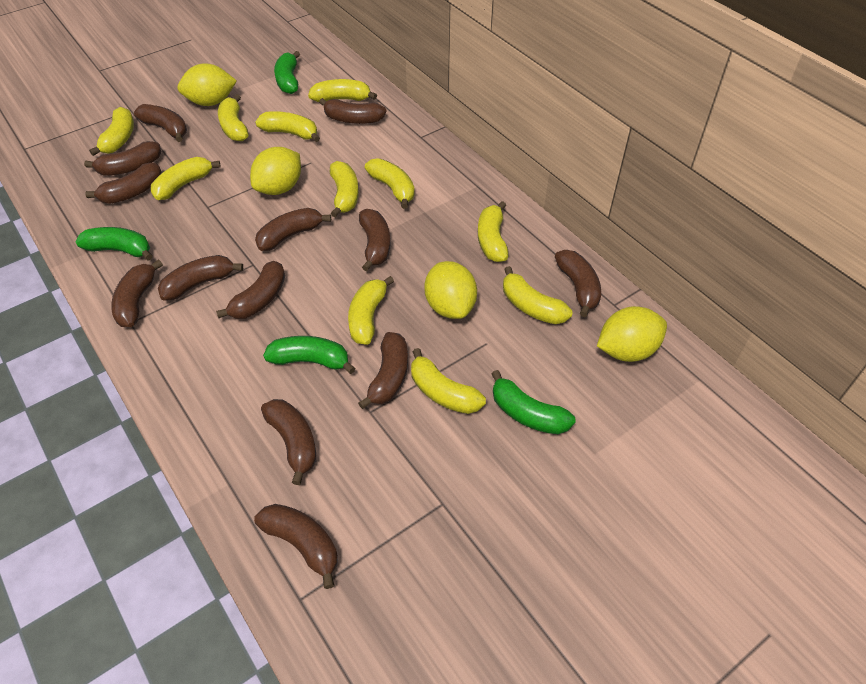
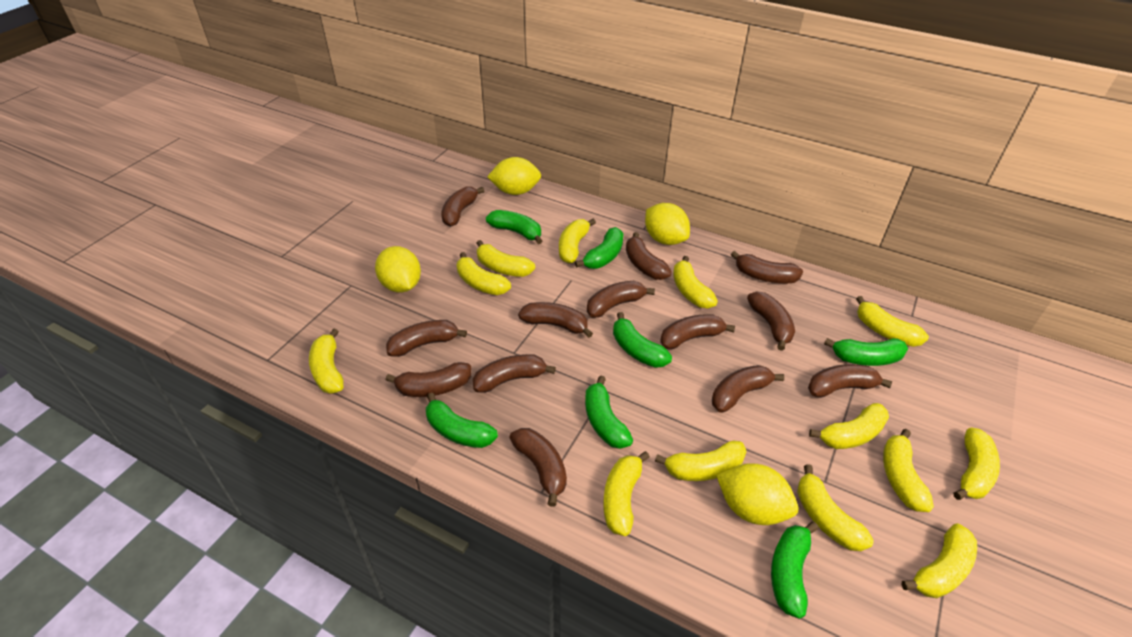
green banana: [75,227,153,261] [263,336,355,374] [274,51,300,94] [492,370,576,434] = 4 -> [426,393,498,448] [486,210,542,244] [575,227,624,269] [585,375,633,449] [613,312,672,368] [771,522,818,619] [824,338,908,366] = 7
yellow banana: [89,107,134,156] [151,157,221,200] [218,94,248,141] [255,111,320,142] [308,79,377,102] [330,161,359,218] [348,276,394,345] [365,158,415,209] [411,348,486,414] [478,201,508,262] [503,266,572,324] = 11 -> [309,328,344,394] [456,252,511,295] [476,240,535,277] [559,219,596,263] [603,451,650,536] [655,441,747,481] [673,256,718,308] [797,464,874,551] [809,403,889,449] [856,296,929,347] [883,429,934,512] [901,524,977,598] [954,428,1000,500] = 13

